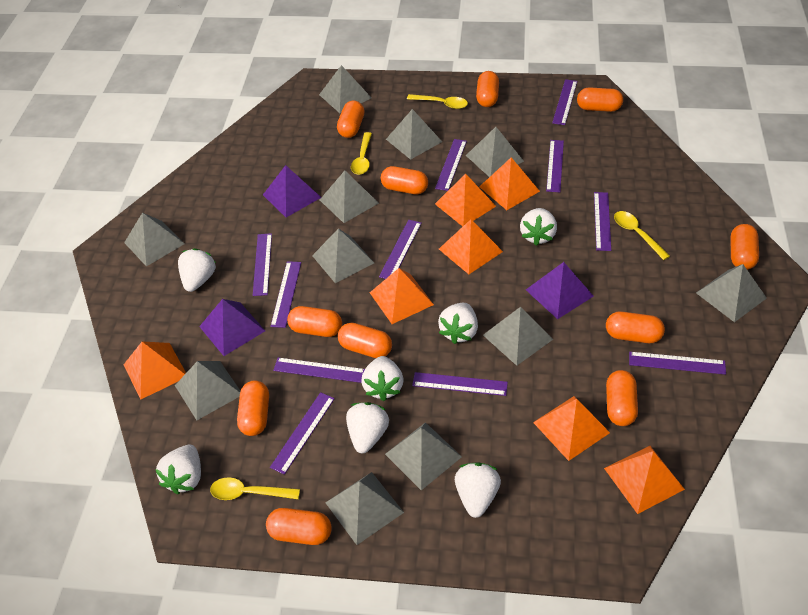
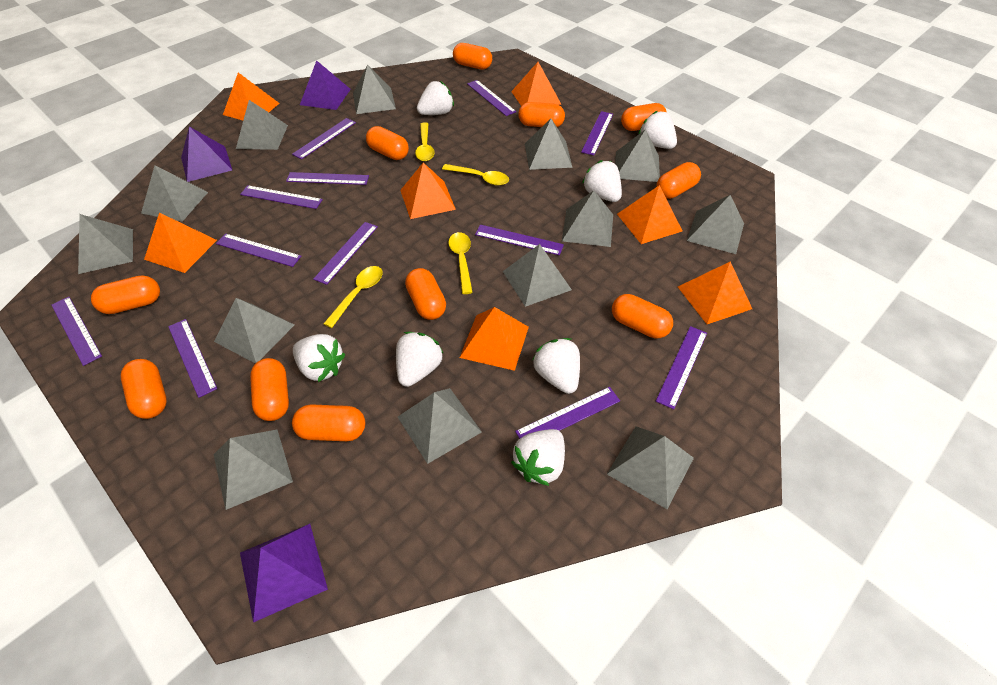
grey pyramid: [124,213,185,267] [175,361,240,420] [312,228,374,283] [319,65,371,113] [320,171,379,223] [325,472,404,545] [385,422,462,490] [386,109,442,160] [466,127,524,177] [483,307,553,366] [696,264,767,322] = 11 -> [78,214,133,274] [141,166,208,222] [213,430,293,510] [214,298,294,363] [236,100,288,150] [353,64,396,114] [398,388,482,464] [503,244,572,307] [525,118,573,170] [562,191,613,247] [607,426,694,509] [615,129,660,182] [687,195,744,254] = 13
purple ruler: [253,233,272,296] [270,261,301,328] [270,392,335,475] [273,358,365,383] [379,220,422,279] [412,372,508,396] [435,139,467,191] [546,140,564,192] [552,79,577,125] [594,192,611,251] [629,352,726,375] = 11 -> [52,297,102,366] [168,319,217,398] [216,234,301,267] [240,185,323,209] [286,172,369,185] [292,118,356,159] [313,222,378,285] [467,80,516,116] [475,225,564,255] [515,387,620,439] [581,111,613,155] [656,326,707,409] = 12

